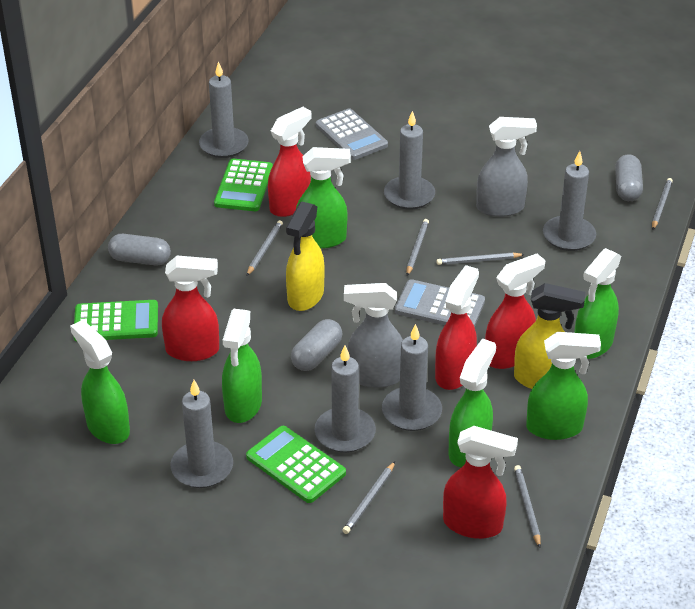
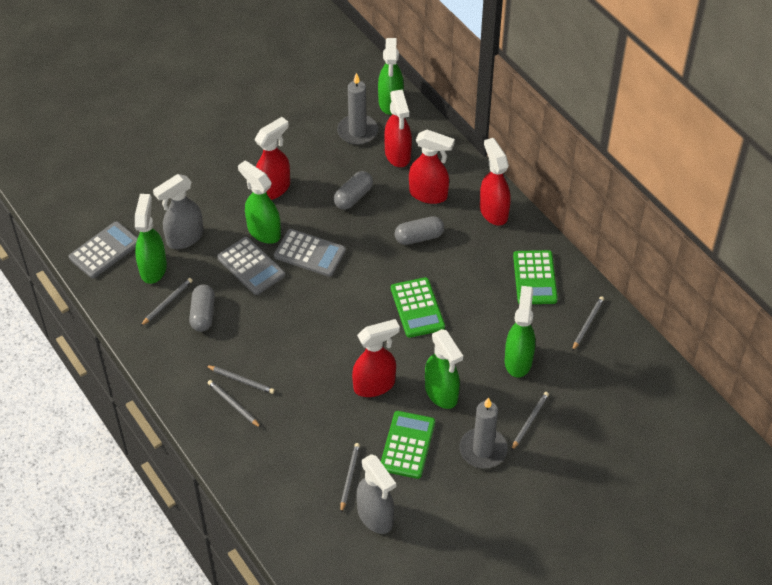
green spray bottle: [70,320,130,444] [222,309,262,423] [296,147,351,249] [448,338,496,467] [526,332,601,440] [574,248,621,359] = 6 -> [135,194,167,284] [238,161,281,244] [378,38,404,115] [425,329,463,409] [505,286,535,377] = 5
grey calculator: [316,108,388,160] [395,279,485,327] = 2 -> [69,221,138,278] [217,237,285,295] [274,229,346,277] = 3
grey candle: [171,380,233,488] [199,61,249,158] [314,346,376,453] [382,324,442,431] [384,111,435,210] [543,151,596,251] = 6 -> [337,73,378,145] [459,397,508,468] = 2
yellow spray bottle: [286,201,324,311] [514,283,586,389] = 2 -> none = 0

